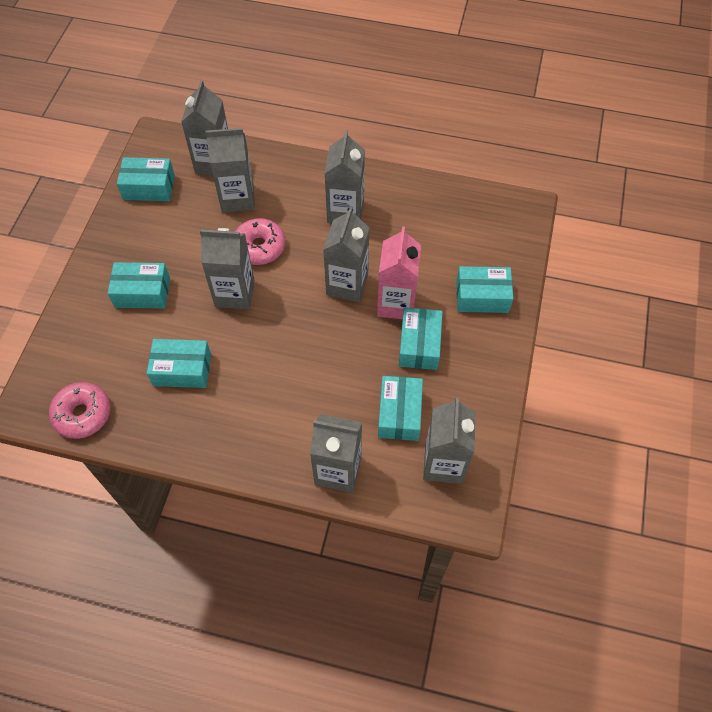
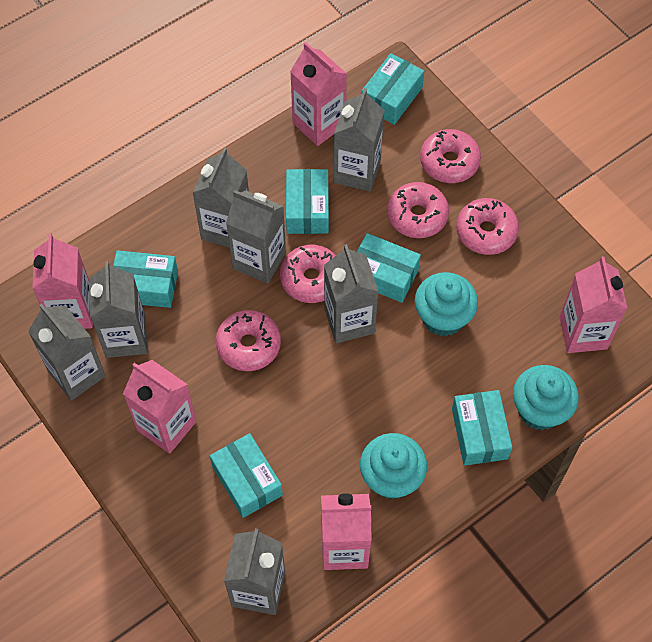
pink carton: [377,226,421,319] = 1 -> [32,234,93,329] [123,360,196,454] [290,42,347,146] [321,493,372,570] [559,256,628,353] = 5
pink donut: [49,382,110,439] [235,218,285,265] = 2 -> [216,310,281,371] [280,245,336,303] [387,182,449,238] [420,129,481,183] [456,198,519,255] = 5
turquoise cupcake: none = 0 -> [360,433,427,499] [415,272,478,336] [513,365,579,430] = 3

